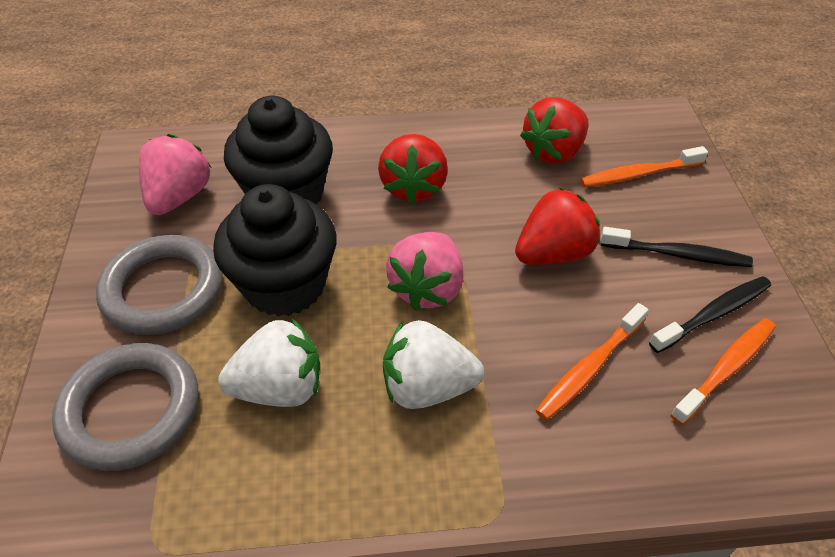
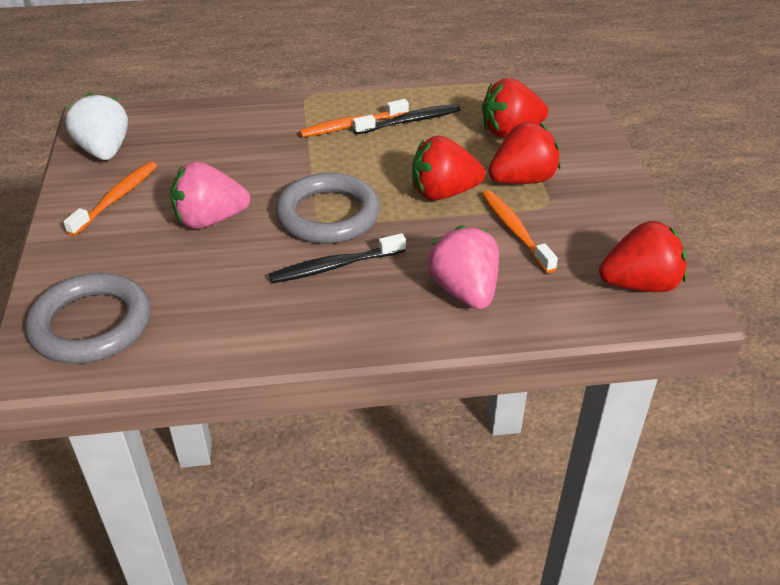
black cupcake: [213,184,337,317] [224,96,333,204] = 2 -> none = 0
red strawberry: [378,134,448,205] [515,188,600,265] [520,97,588,164] = 3 -> [412,136,485,201] [482,78,549,138] [488,122,560,184] [599,221,687,292] = 4
white strawberry: [218,319,320,407] [383,320,484,409] = 2 -> [65,93,128,160] = 1

